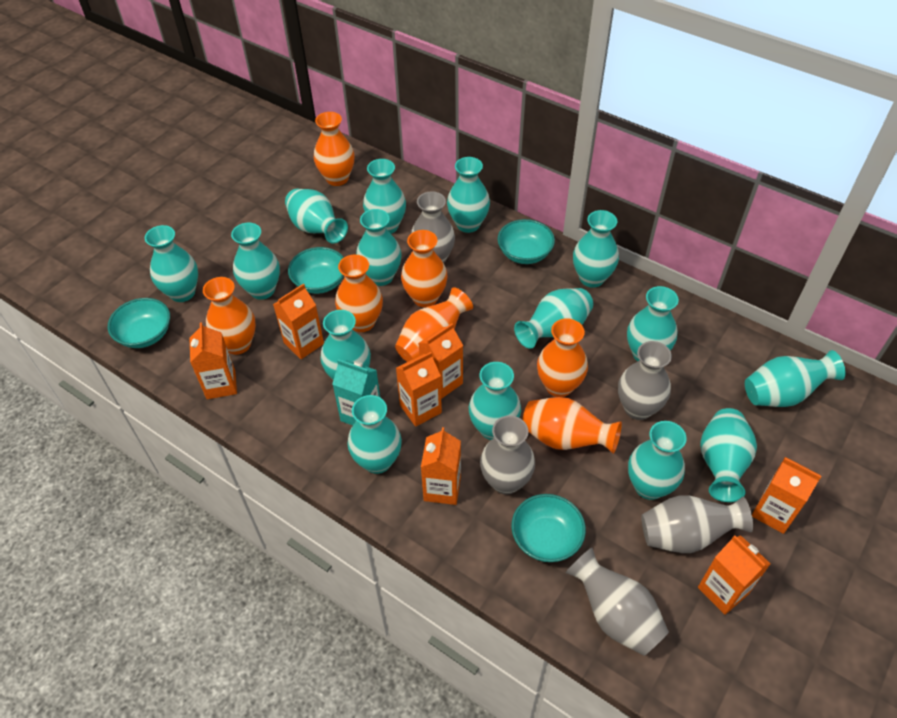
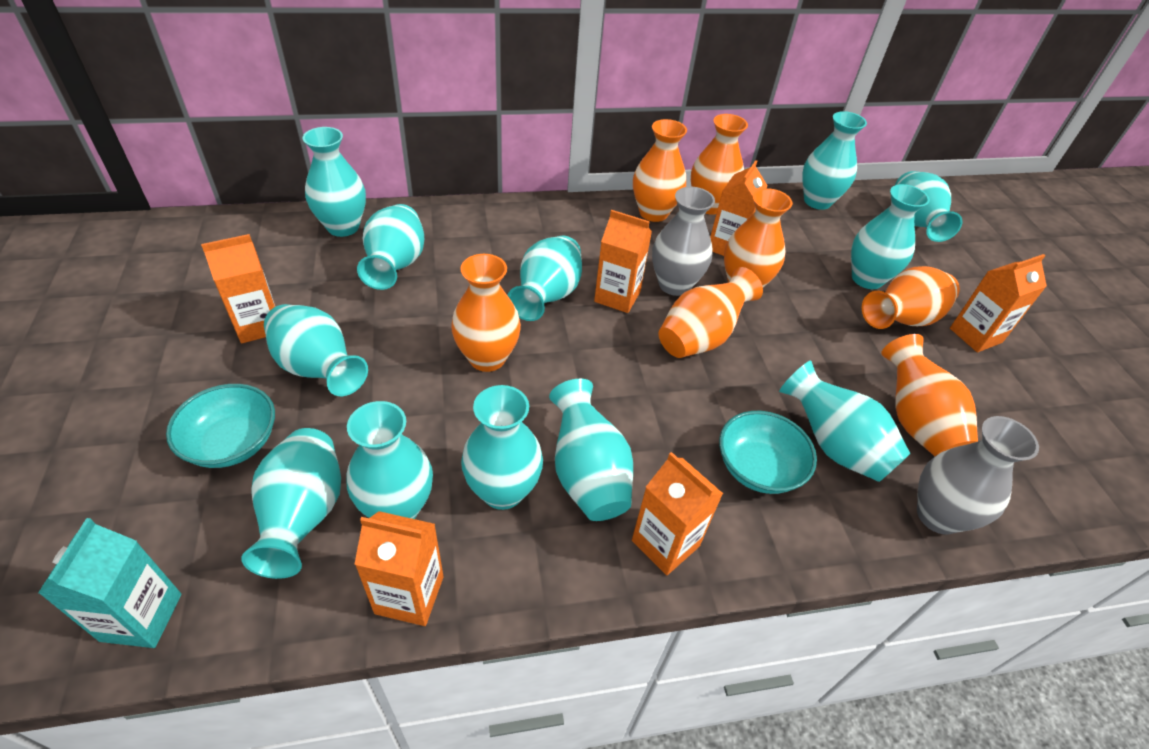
grey vase: [411,191,455,263] [480,416,535,495] [566,548,669,656] [618,341,672,420] [641,495,753,553] = 5 -> [652,187,715,296] [917,416,1039,535] = 2
orange carton: [190,322,237,399] [273,283,324,359] [396,352,442,427] [418,323,463,399] [421,427,461,505] [698,535,770,615] [752,457,821,534] = 7 -> [201,234,276,343] [354,511,444,626] [594,210,652,313] [632,452,723,575] [710,160,768,256] [950,254,1047,352] = 6
turquoise bowl: [108,298,170,348] [288,247,344,294] [497,219,555,264] [511,494,586,562] = 4 -> [166,384,275,468] [719,411,817,494] = 2
turquoise vase: [145,225,198,302] [231,223,280,300] [285,189,348,243] [320,310,371,380] [347,395,402,474] [356,209,402,286] [363,159,406,234] [447,157,490,233] [469,362,521,440] [514,288,593,349] [573,210,619,288] [627,286,679,362] [628,421,687,500] [700,408,757,502] [745,350,846,407] = 15 -> [241,428,341,579] [264,304,368,396] [303,127,366,237] [346,401,433,519] [357,204,424,290] [461,385,543,510] [508,235,582,321] [549,379,633,521] [779,361,911,482] [802,111,867,210] [851,184,930,289] [895,171,962,242] = 12

